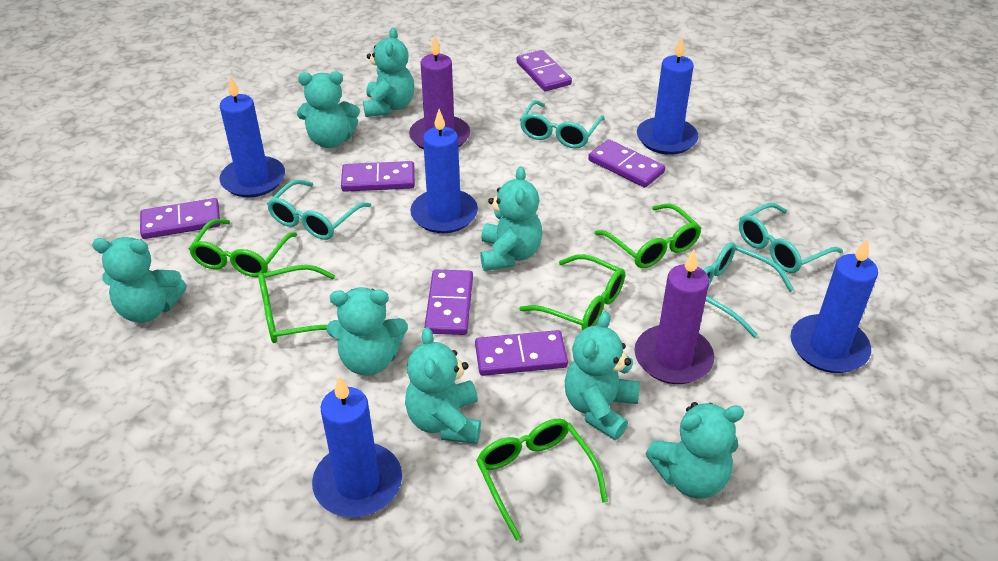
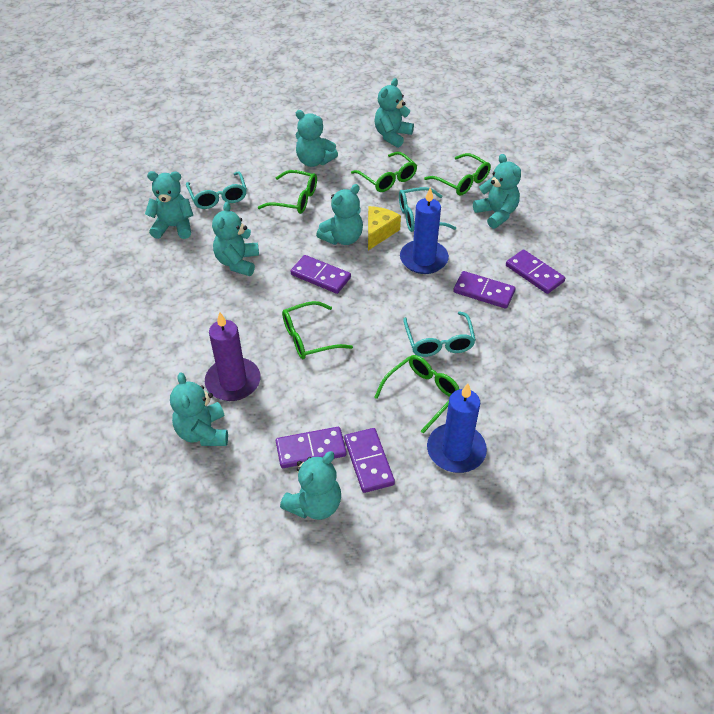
blue candle: [219,76,285,197] [312,376,402,517] [410,109,478,233] [637,37,698,155] [791,238,878,373] = 5 -> [400,187,449,274] [427,383,487,473] = 2
purple candle: [409,35,470,150] [634,250,714,384] = 2 -> [205,312,261,401] = 1
purple domino: [140,198,220,239] [341,161,415,192] [424,269,473,335] [475,330,568,376] [516,50,572,91] [588,139,665,188] = 6 -> [276,427,347,468] [291,255,351,294] [344,428,395,493] [453,271,516,309] [506,250,565,294] = 5
turquoise glasses: [267,180,371,240] [520,100,605,148] [703,242,794,338] [739,203,843,273] = 4 -> [186,171,247,209] [399,187,456,232] [403,312,476,357] = 3
yellow cheese: none = 0 -> [368,206,401,250] = 1

